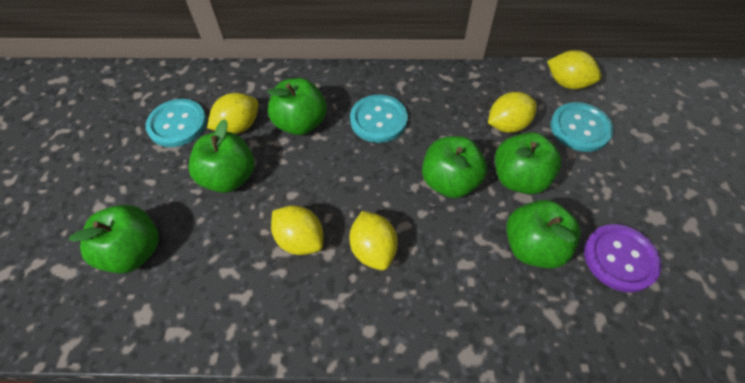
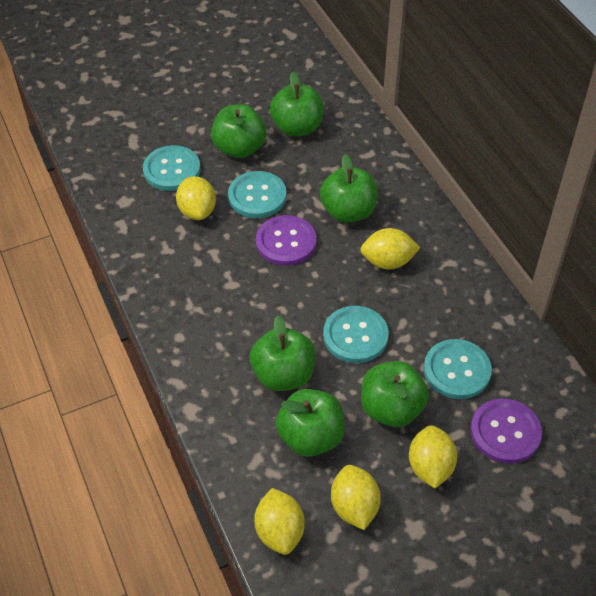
purple button: [584,224,661,292] = 1 -> [256,215,316,266] [470,399,542,464] = 2
turquoise button: [146,99,207,147] [350,95,408,143] [551,102,614,152] = 3 -> [143,145,201,191] [228,171,287,218] [323,306,389,363] [424,339,492,399] = 4

